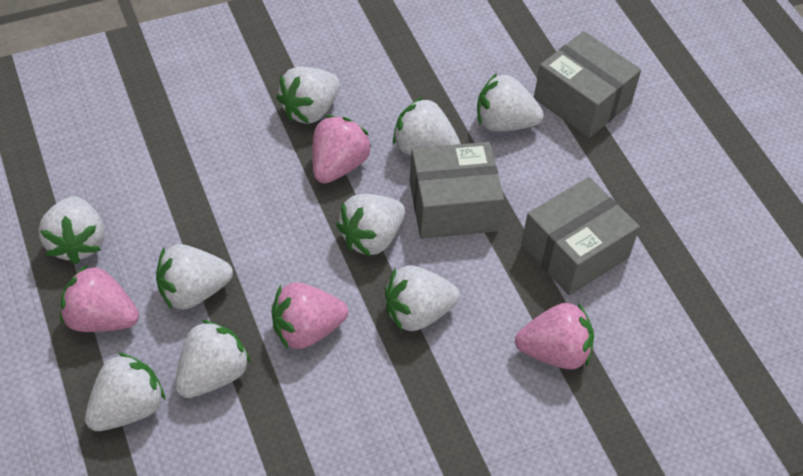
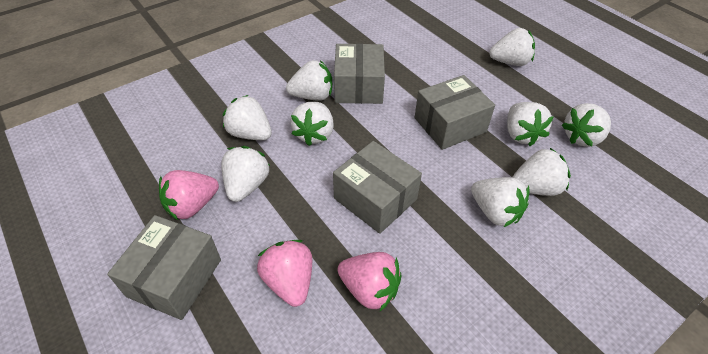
grey box: [409,142,504,239] [521,177,640,295] [534,31,641,138] = 3 -> [107,215,221,320] [333,141,422,234] [334,44,385,104] [414,75,495,150] = 4
pink strawberry: [60,265,139,332] [272,282,348,349] [312,115,372,183] [515,303,594,370] = 4 -> [159,170,219,220] [257,240,312,307] [337,252,402,311] = 3

